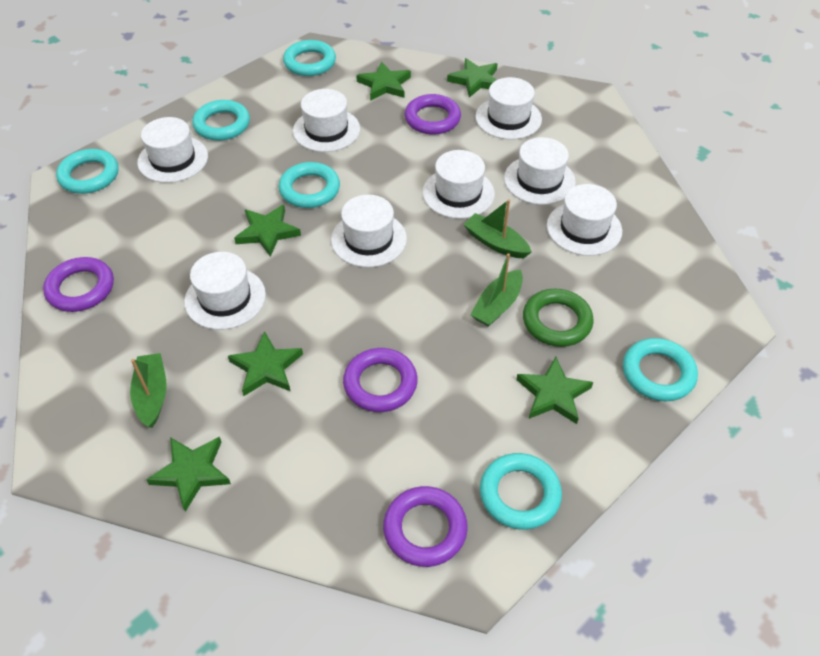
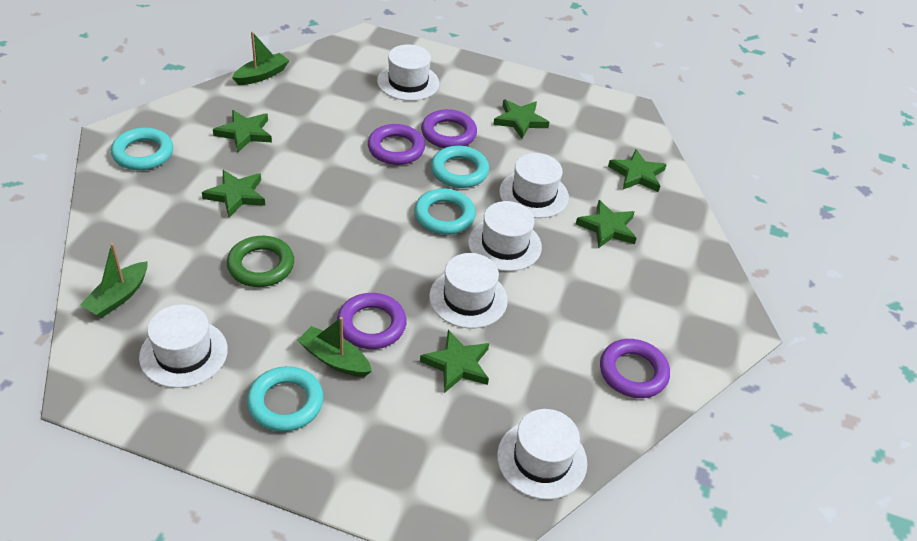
turquoise ring: [56,149,119,194] [192,100,250,141] [279,162,340,208] [283,40,336,76] [480,453,562,530] [623,338,698,401] = 6 -> [111,128,173,170] [247,366,324,432] [414,189,476,235] [431,146,489,188] = 4
white hat: [137,117,208,183] [184,252,266,330] [293,89,360,152] [331,195,407,267] [422,150,495,219] [475,77,542,140] [504,137,576,205] [547,184,622,256] = 8 -> [139,304,228,388] [377,44,439,101] [429,253,508,328] [468,201,542,271] [497,409,587,500] [499,153,569,218] = 6

